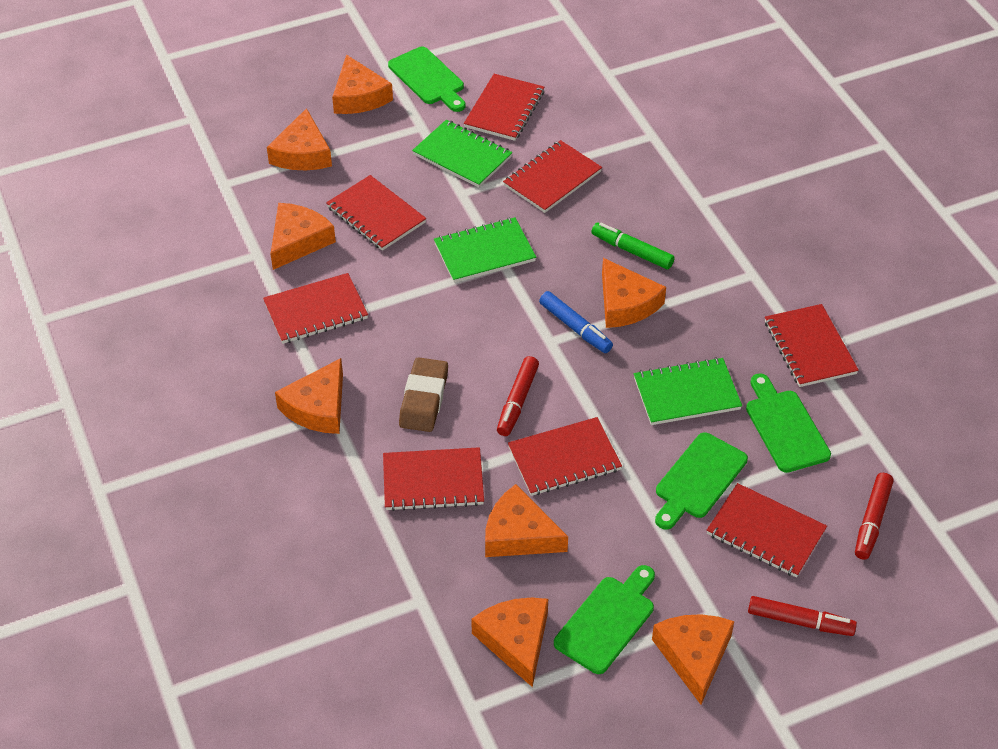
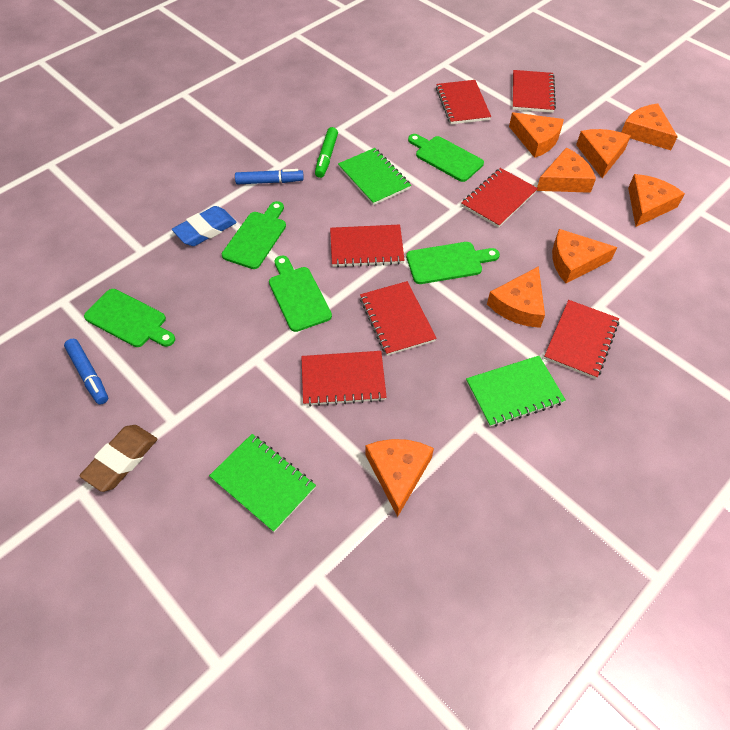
blue eraser: none = 0 -> [172,206,237,246] = 1
blue marker: [539,291,613,353] = 1 -> [64,339,108,404] [235,169,304,185] = 2
green cutting board: [388,47,465,112] [554,565,655,674] [655,432,748,529] [746,373,831,473] = 4 -> [84,289,175,347] [222,201,286,269] [269,255,332,332] [406,242,500,284] [408,134,484,182] = 5
red marker: [497,356,539,436] [748,596,857,636] [855,473,894,560] = 3 -> none = 0
red notebook: [263,273,368,344] [326,175,426,251] [383,447,484,511] [464,74,544,141] [503,140,602,213] [508,417,622,496] [707,483,827,578] [765,304,859,387] = 8 -> [301,351,387,407] [330,225,405,267] [360,281,437,356] [436,80,491,124] [461,168,538,228] [513,70,556,113] [544,300,619,379] = 7

